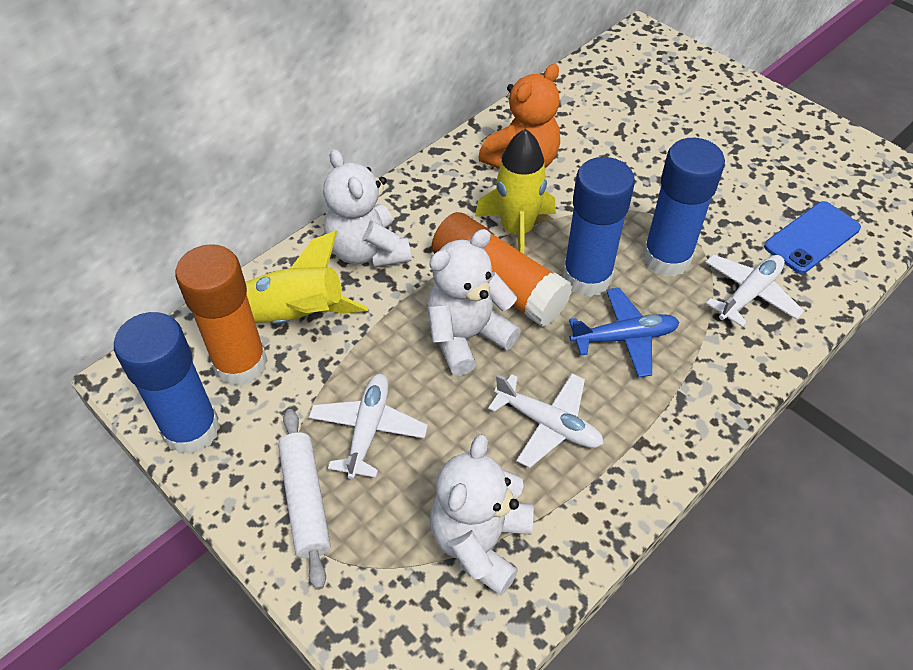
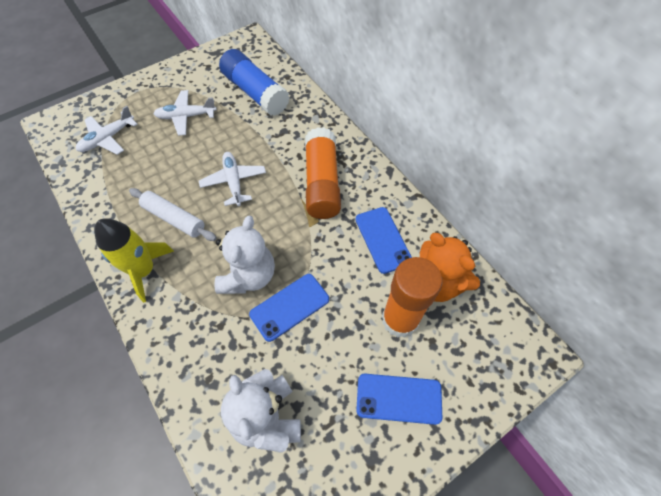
blue glue stick: [114,312,220,454] [563,157,635,297] [642,138,725,277] = 3 -> [219,49,290,116] = 1
blue phone: [764,201,861,274] = 1 -> [249,274,329,342] [355,207,412,274] [356,374,442,425] = 3
blue plane: [569,288,679,378] = 1 -> none = 0
white teddy bear: [323,149,411,268] [427,229,521,376] [430,434,534,596] = 3 -> [214,216,275,294] [221,369,301,452] = 2
yellow rocket: [245,231,368,324] [475,129,556,254] = 2 -> [94,218,174,303] = 1

